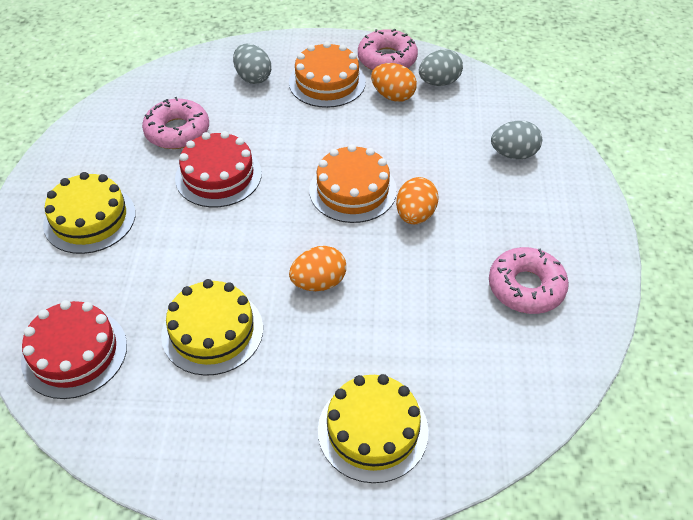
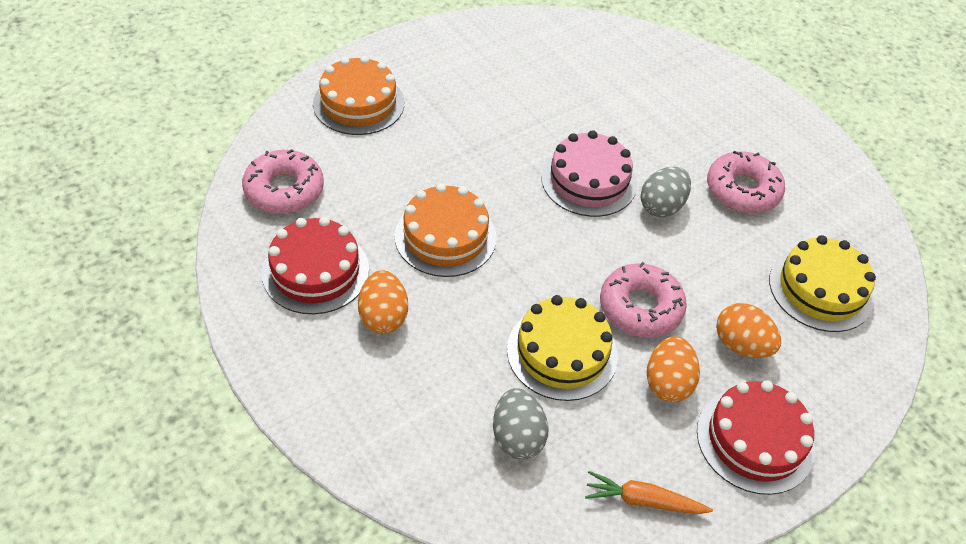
grey egg: [233,44,271,84] [419,49,463,86] [491,121,542,159] = 3 -> [493,388,549,460] [640,166,691,217] = 2
orange carrot: none = 0 -> [585,471,713,514] = 1
pink cake: none = 0 -> [541,130,637,217] = 1
yellow cake: [43,172,136,254] [161,279,263,376] [318,374,429,483] = 3 -> [507,295,618,401] [769,235,876,332] = 2

